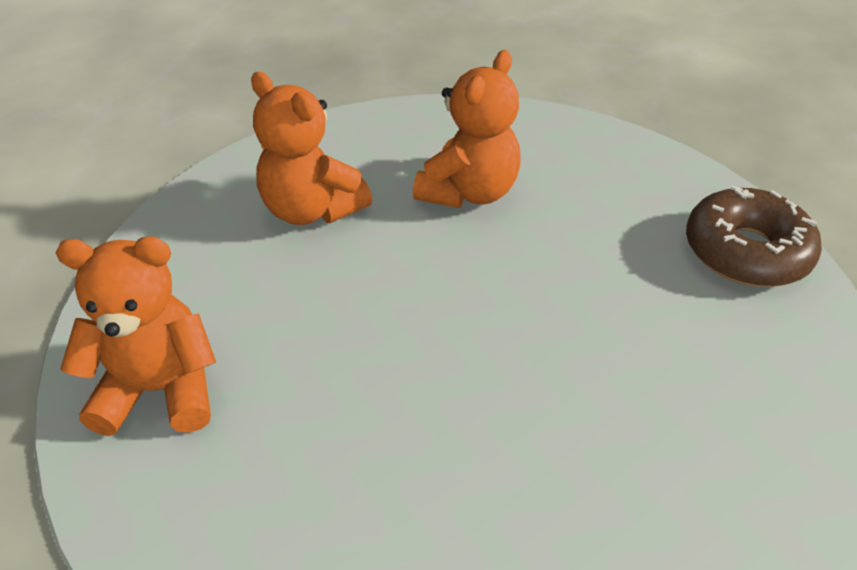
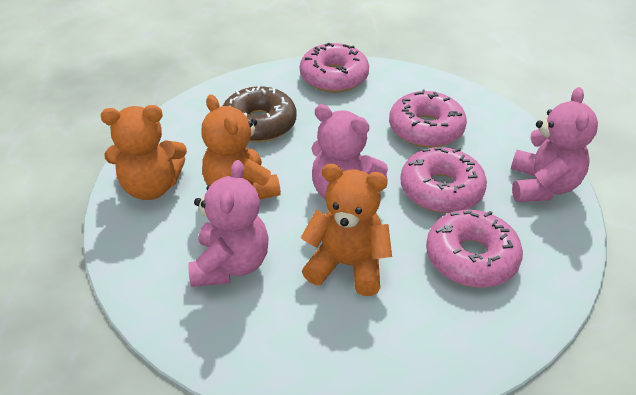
pink donut: none = 0 -> [300,43,369,92] [389,90,467,148] [400,147,487,213] [426,210,523,288] = 4
pink teddy bear: none = 0 -> [188,160,269,287] [311,104,388,199] [511,87,598,202] = 3

